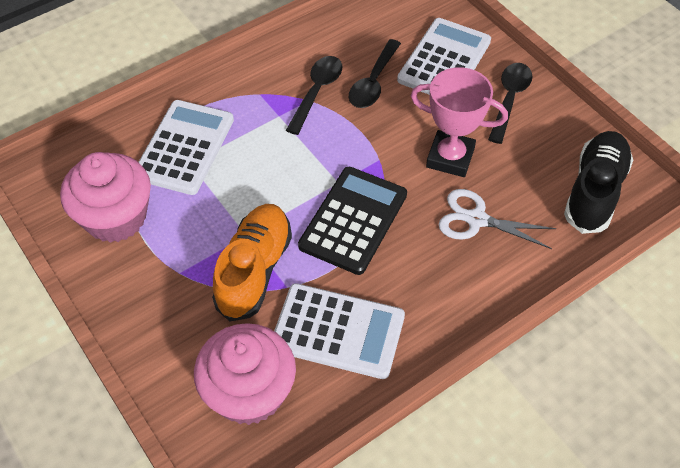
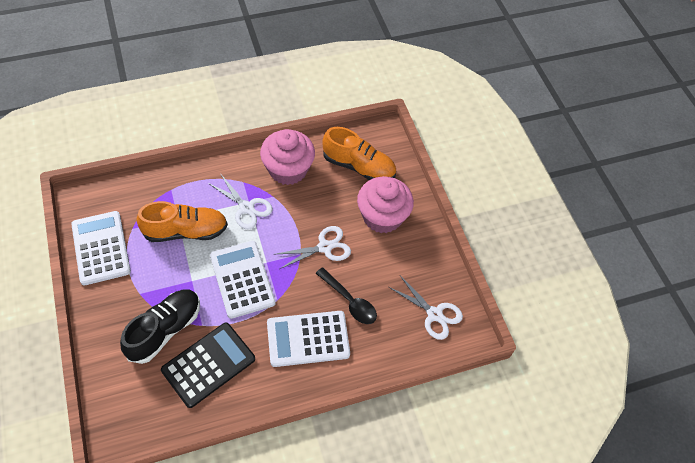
black spoon: [286,56,342,135] [349,39,401,108] [488,63,532,144] = 3 -> [316,267,377,324] = 1
orange shoe: [212,204,292,321] = 1 -> [137,201,228,242] [322,127,396,180] = 2
pink trophy: [411,67,508,177] = 1 -> none = 0
white scissors: [439,189,557,249] = 1 -> [208,173,273,230] [276,226,351,269] [389,276,463,340] = 3

